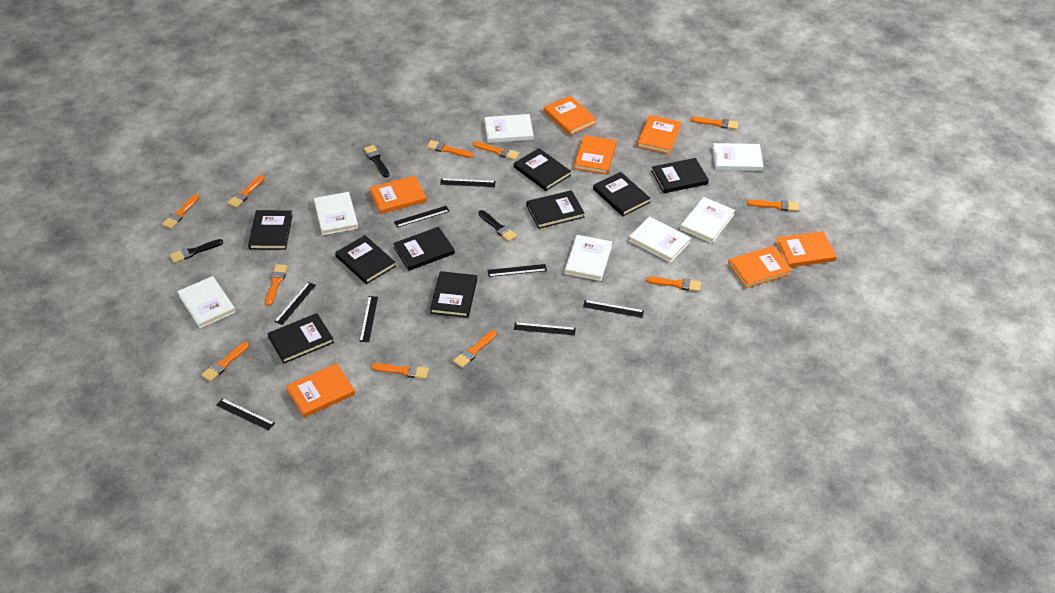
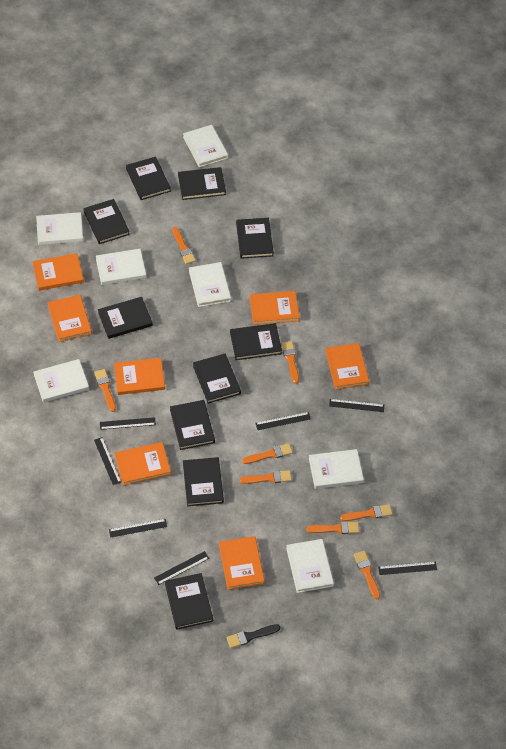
black book: [248,210,293,250] [267,313,334,364] [335,235,396,284] [393,227,455,271] [430,271,477,318] [514,148,571,191] [526,190,585,229] [593,172,651,216] [651,158,709,193] = 9 -> [84,199,130,244] [98,297,153,339] [126,157,171,200] [165,573,213,630] [170,400,215,450] [178,167,226,200] [183,457,224,506] [193,354,241,404] [230,323,282,360] [236,218,274,259] = 10
black brush: [170,239,223,263] [364,145,389,178] [478,210,517,242] = 3 -> [226,624,280,648] = 1
black ruler: [216,398,275,431] [274,282,316,325] [359,296,378,342] [394,206,450,227] [440,178,496,187] [488,264,547,277] [514,322,576,335] [583,300,644,318] = 8 -> [94,437,121,485] [100,417,156,430] [109,519,167,538] [154,551,209,585] [256,412,311,430] [329,399,384,412] [378,562,437,575] = 7
orange brush: [162,194,199,229] [201,342,249,382] [228,175,265,208] [265,264,288,306] [371,363,429,379] [426,140,474,158] [453,330,497,368] [473,141,519,160] [646,276,701,292] [690,117,739,130] [747,200,799,211] = 11 -> [94,369,116,412] [172,227,196,264] [240,470,292,484] [242,443,293,464] [281,341,299,384] [306,521,359,534] [340,504,393,521] [354,551,380,600] = 8

